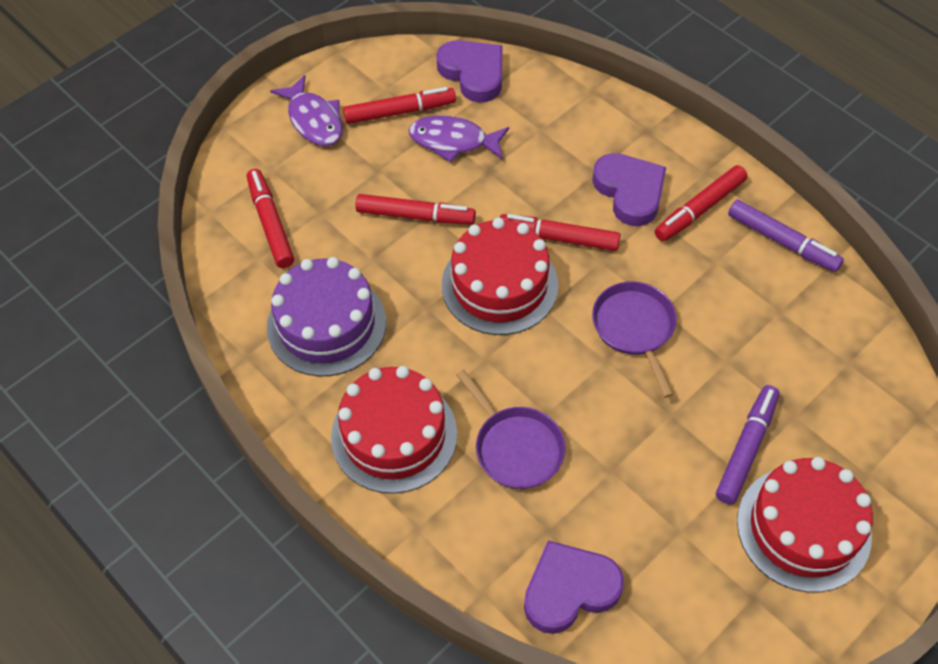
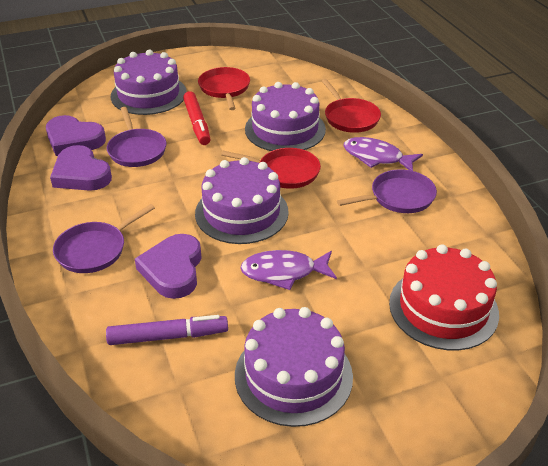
purple cake: [267,257,386,376] = 1 -> [111,50,187,115] [195,157,289,244] [235,307,353,427] [245,82,326,151] = 4
purple marker: [716,385,780,504] [728,200,844,272] = 2 -> [106,315,228,345] = 1
purple pan: [456,369,566,489] [592,281,677,398] = 2 -> [53,204,155,273] [107,107,166,167] [337,169,437,213] = 3
red cake: [331,366,457,494] [442,217,558,335] [737,457,873,592] = 3 -> [389,244,499,350] = 1
red marker: [247,169,294,268] [343,87,456,124] [355,194,476,225] [500,214,621,251] [655,165,748,242] = 5 -> [183,91,210,145] = 1
red pan: none = 0 -> [198,67,250,110] [221,148,321,189] [322,79,381,133] = 3

